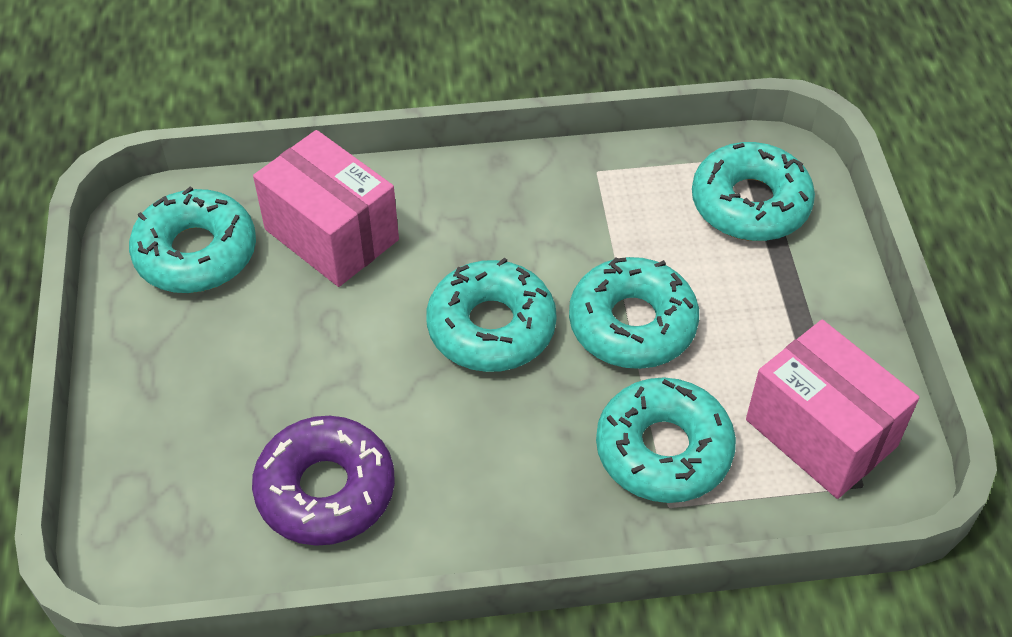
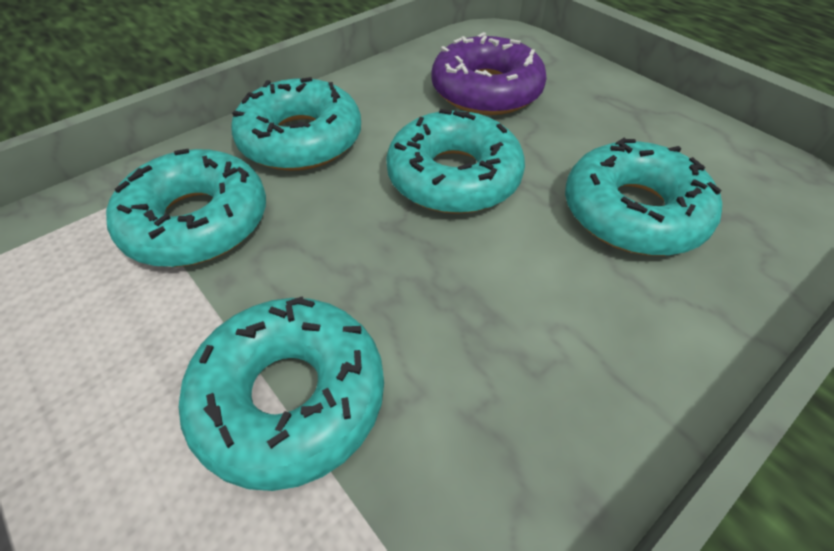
pink box: [253,130,399,287] [746,320,919,499] = 2 -> none = 0

